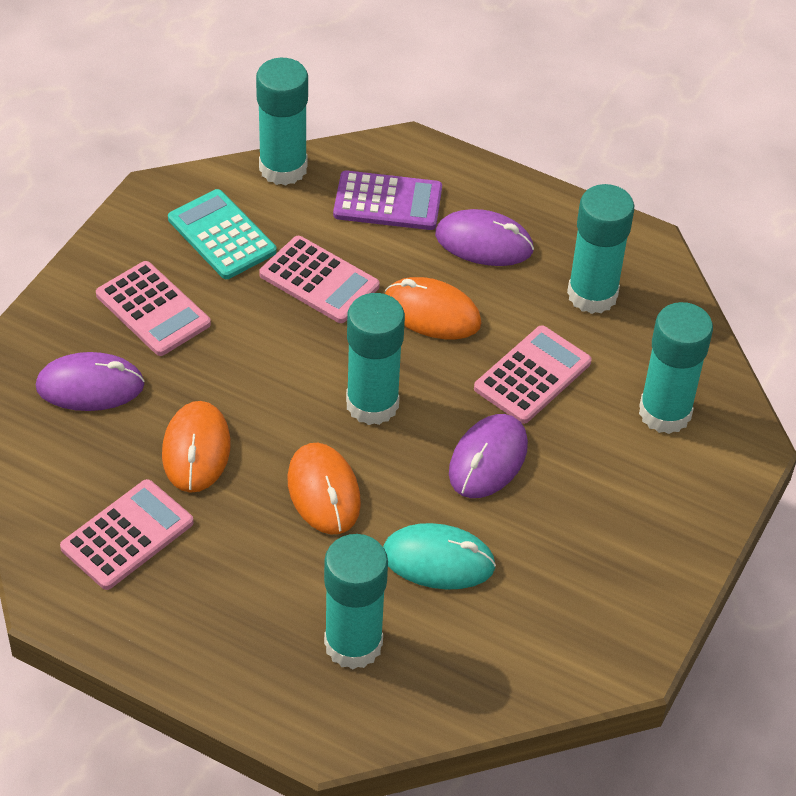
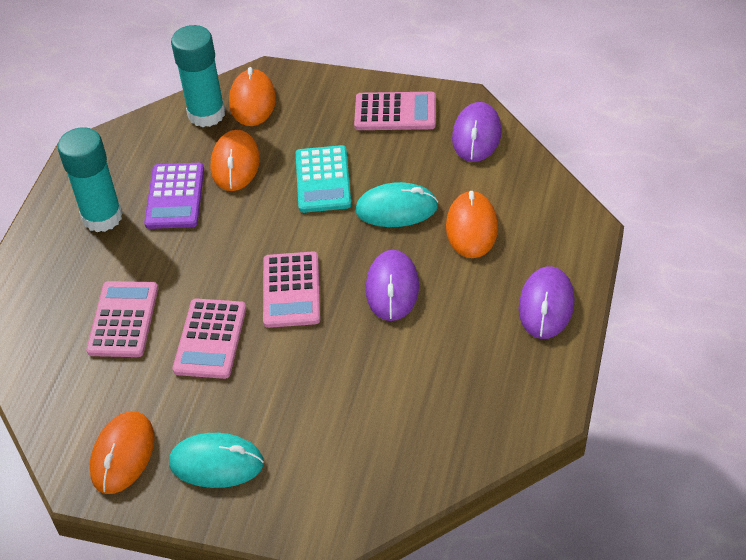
orange mouse: [162,401,231,493] [287,443,361,535] [385,277,482,340] = 3 -> [90,412,154,494] [211,130,260,191] [229,67,276,126] [446,191,498,258] = 4
turquoise glue stick: [256,58,308,186] [324,534,388,669] [346,293,405,425] [567,184,634,314] [639,302,713,434] = 5 -> [58,127,123,232] [171,25,225,127] = 2
turquoise mouse: [383,523,496,590] = 1 -> [169,433,264,488] [355,182,438,227] = 2

